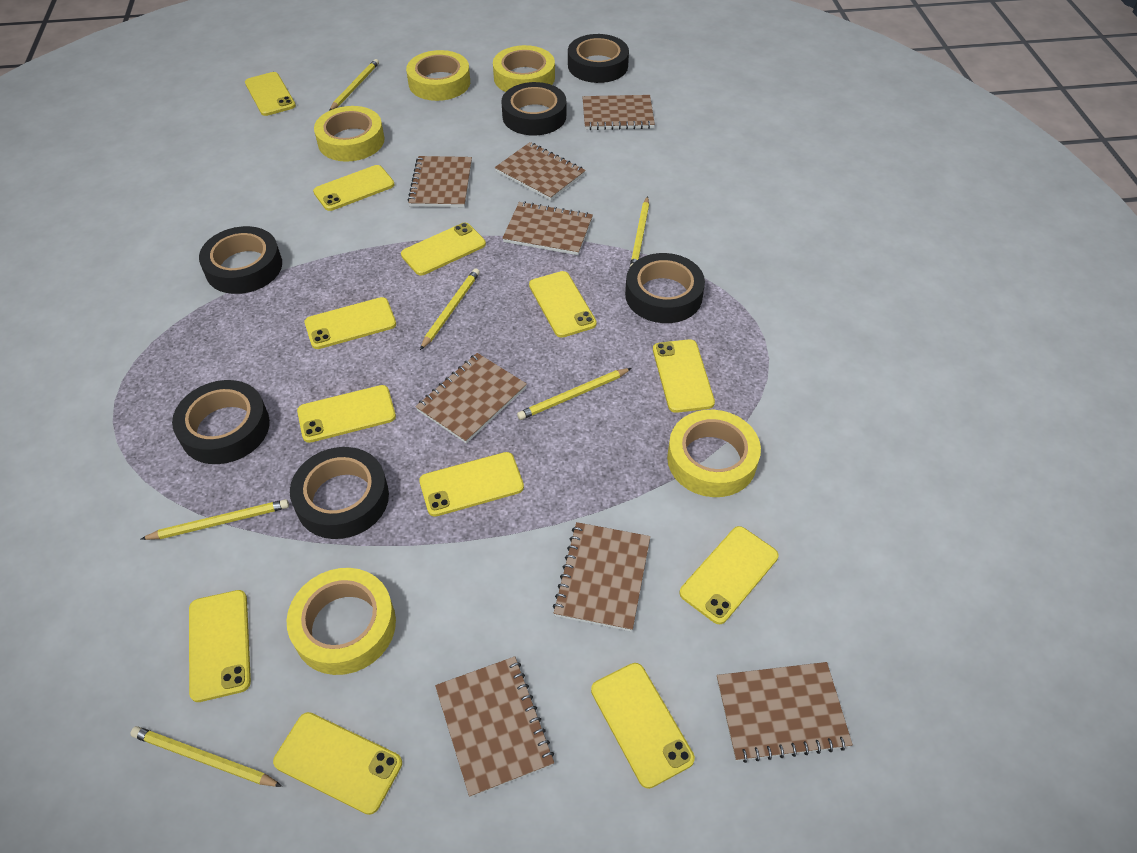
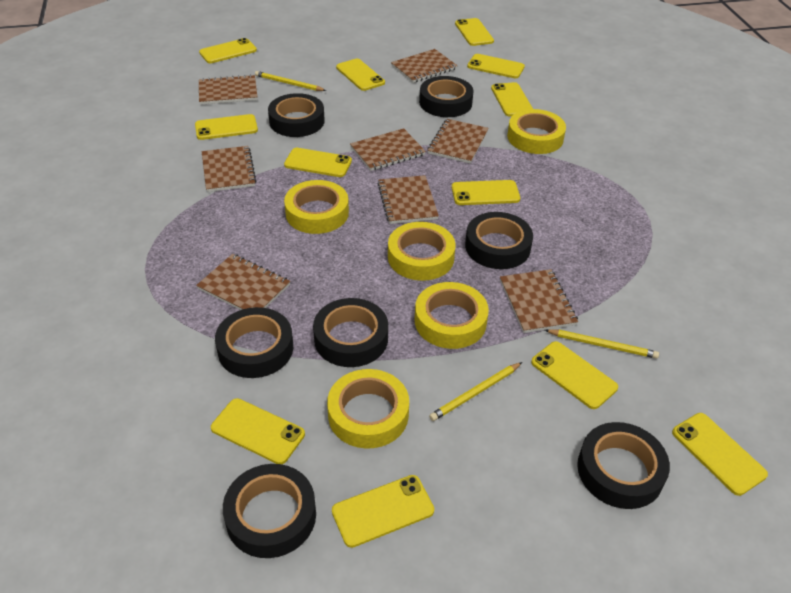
black tape: [172,380,270,464] [199,226,282,294] [290,447,389,539] [501,82,566,135] [568,34,629,83] [625,253,705,323] = 6 -> [215,307,293,378] [223,464,316,558] [268,93,325,137] [313,298,388,367] [419,76,474,117] [465,212,533,269] [577,422,670,509] = 7
yellow pencil: [131,726,282,787] [141,499,289,540] [329,59,379,111] [420,269,480,350] [517,368,632,420] [630,196,649,267] = 6 -> [255,71,326,91] [429,362,522,421] [545,329,659,359] = 3

